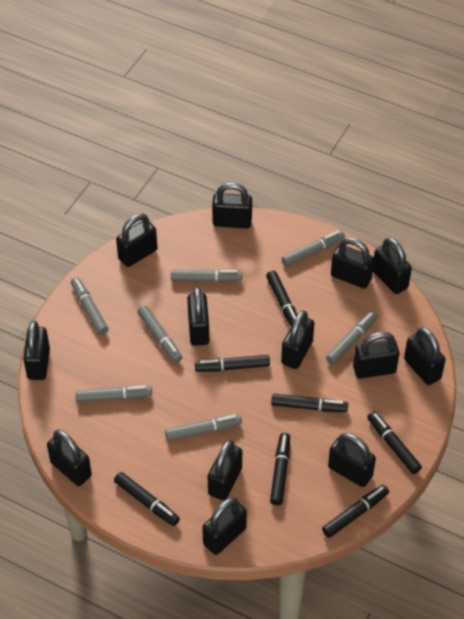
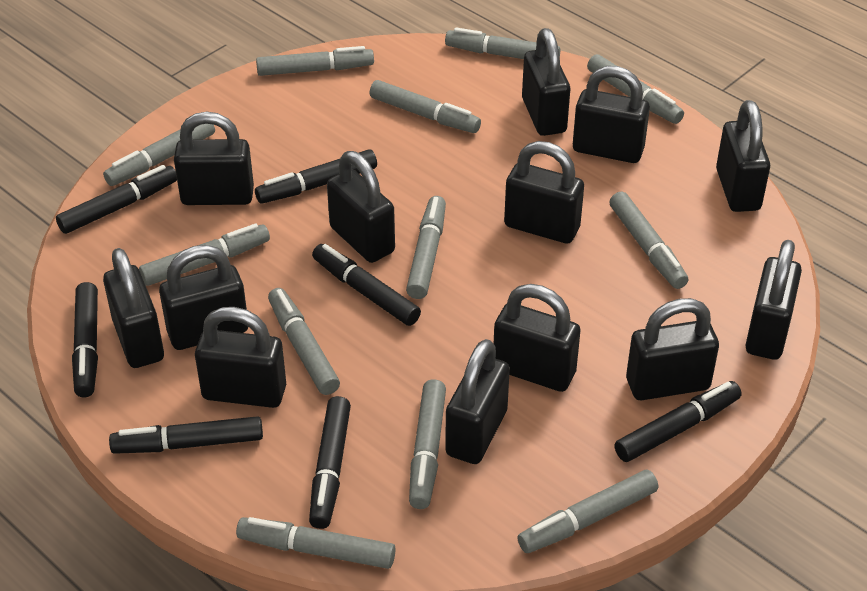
grey marker: [71,277,109,335] [75,386,152,403] [137,305,182,363] [165,414,242,441] [171,269,242,282] [282,230,345,267] [326,311,377,365] = 7 -> [103,124,215,186] [139,224,270,286] [236,517,396,569] [256,46,374,76] [268,288,340,395] [370,80,481,133] [406,196,446,299] [409,379,446,509] [445,28,560,59] [517,470,658,553] [587,54,684,124] [609,192,688,289] = 12

